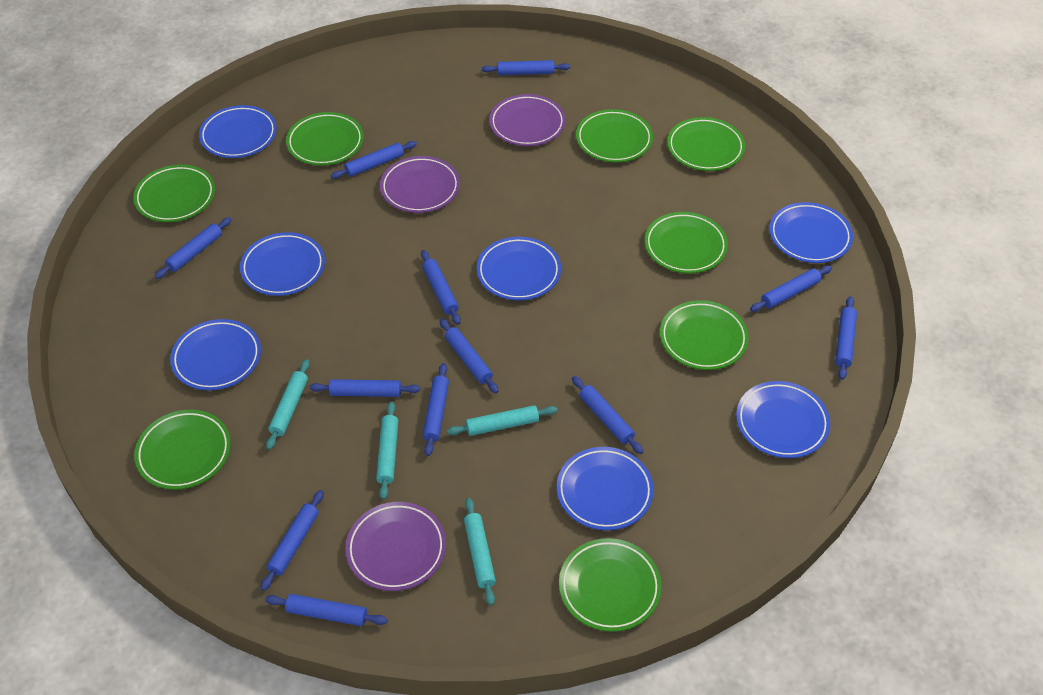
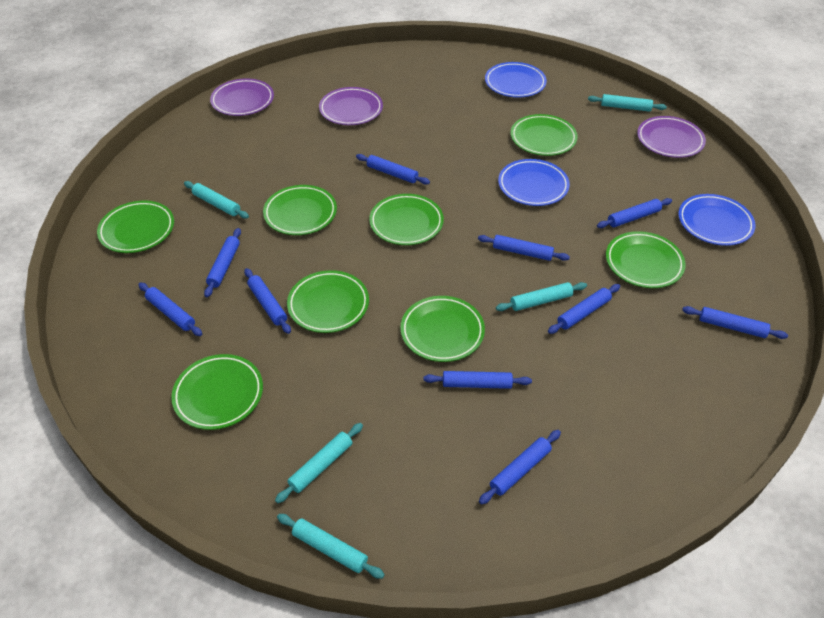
blue plate: [170,319,261,391] [199,105,277,158] [240,232,325,296] [477,237,561,300] [556,447,654,530] [736,381,830,458] [769,202,853,263] = 7 -> [485,62,547,98] [498,159,570,206] [678,194,756,246] = 3
blue rolling pin: [155,217,232,279] [261,490,324,591] [265,594,388,626] [309,379,420,397] [331,141,417,179] [421,250,461,325] [423,363,449,456] [440,319,499,393] [482,60,570,75] [572,376,643,454] [750,266,832,312] [835,296,857,380] = 12 -> [138,283,202,336] [204,228,241,297] [244,268,291,334] [356,154,430,185] [424,371,532,389] [478,235,570,261] [479,430,561,504] [548,284,620,334] [597,198,672,228] [682,306,788,339] = 10
turquoise rolling pin: [266,359,310,450] [376,401,399,500] [447,405,557,436] [464,498,496,606] = 4 -> [184,181,249,219] [275,423,363,503] [277,514,385,579] [496,282,587,311] [588,94,667,112] = 5

